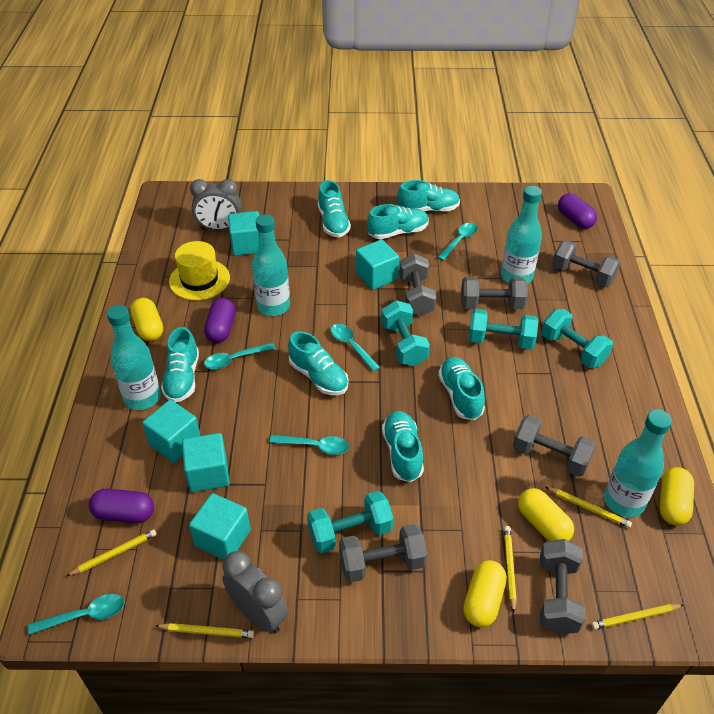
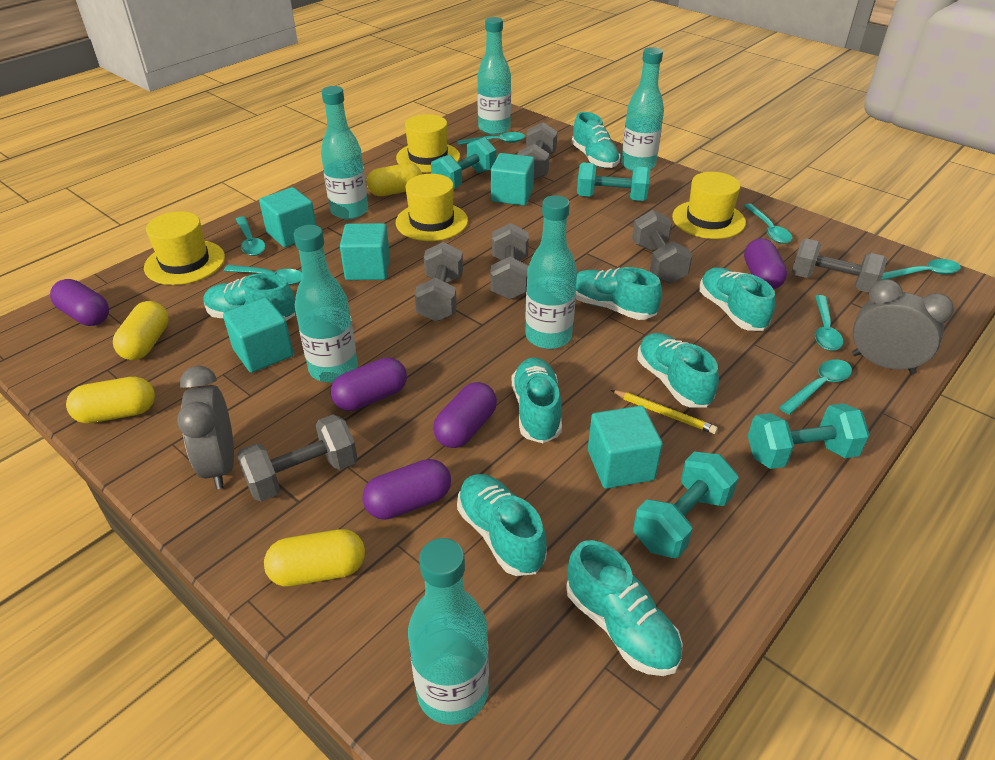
purple capsule: [89,489,154,523] [204,298,235,343] [558,193,597,229] = 3 -> [50,279,109,326] [331,357,407,411] [362,459,451,520] [433,382,497,448] [744,238,787,289] = 5
turquoise bottle: [107,305,161,410] [252,214,290,316] [501,186,542,284] [604,409,672,517] = 4 -> [294,225,358,383] [321,86,368,219] [408,538,489,725] [477,17,511,135] [525,195,577,349] [621,47,664,171] = 6
turquoise shoe: [161,327,199,403] [288,331,349,395] [318,180,351,237] [367,204,429,239] [382,411,424,482] [397,180,460,212] [438,357,485,420] = 7 -> [204,273,295,321] [457,474,547,576] [512,357,562,443] [566,540,683,676] [572,112,621,168] [576,267,662,320] [638,333,719,408] [700,267,775,331] = 8
turquoise spoon: [28,594,124,635] [204,343,276,369] [269,435,349,455] [331,324,380,372] [437,223,478,261] = 5 -> [224,265,302,285] [235,216,266,256] [457,132,525,145] [744,204,792,244] [779,359,852,415] [815,295,843,351] [881,259,961,280] = 7
yellow hat: [169,241,230,301] = 1 -> [144,211,225,285] [396,114,460,173] [396,174,468,241] [672,172,746,239] = 4
yellow pencil: [66,529,157,576] [156,623,254,638] [504,526,517,613] [546,487,632,528] [591,604,683,630] = 5 -> [611,390,718,434] = 1

